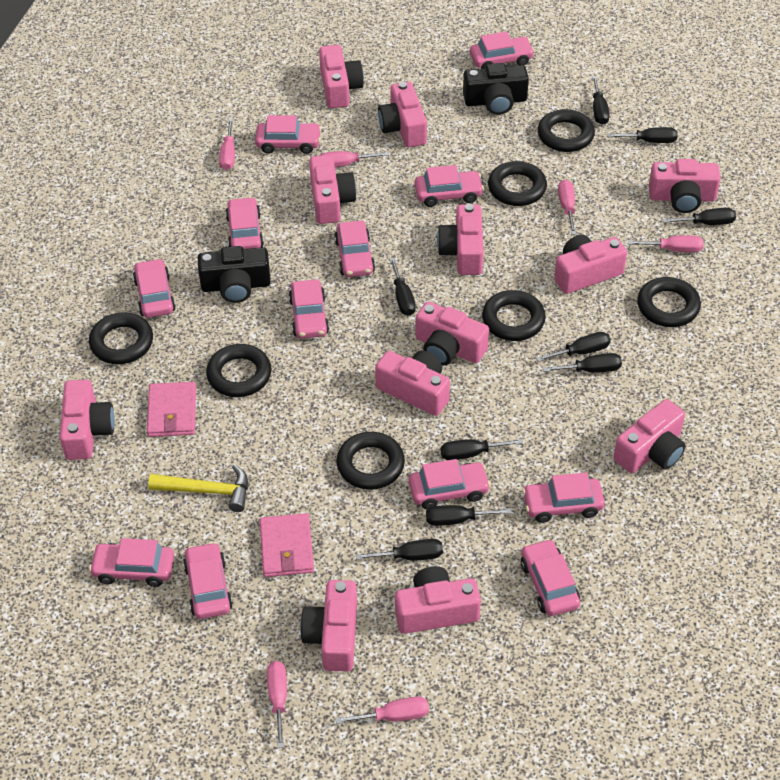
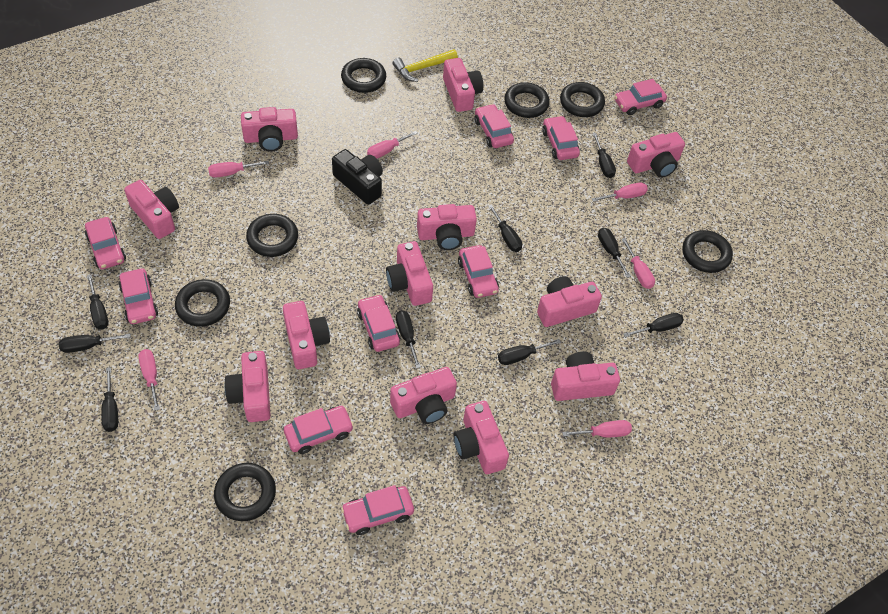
black camera: [198,246,271,303] [463,63,529,115] = 2 -> [332,149,383,205] = 1
pink car: [89,538,174,587] [133,258,176,318] [183,542,233,619] [226,197,264,249] [255,115,321,154] [289,279,329,339] [334,220,375,277] [409,459,491,510] [414,165,484,207] [470,32,535,68] [521,539,580,616] [522,472,605,523] = 12 -> [85,217,126,269] [119,269,158,324] [284,406,354,454] [341,485,414,535] [357,294,400,352] [458,245,499,298] [475,104,514,148] [542,116,580,160] [614,79,667,115] = 9
pink wallet: [147,382,196,437] [260,513,314,577] = 2 -> none = 0

